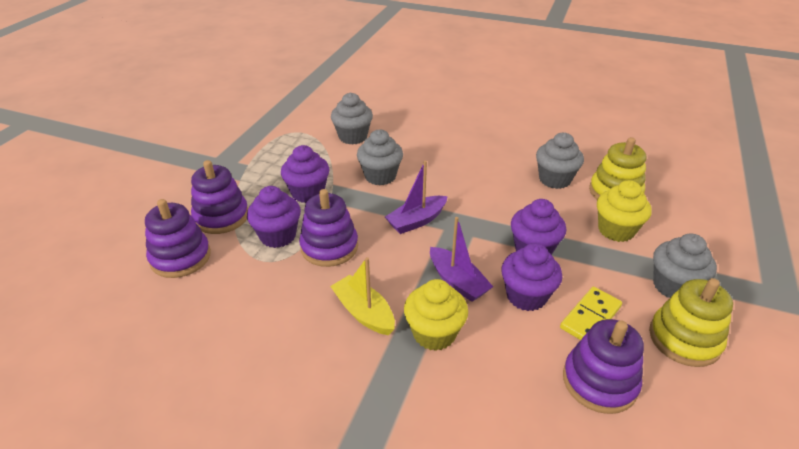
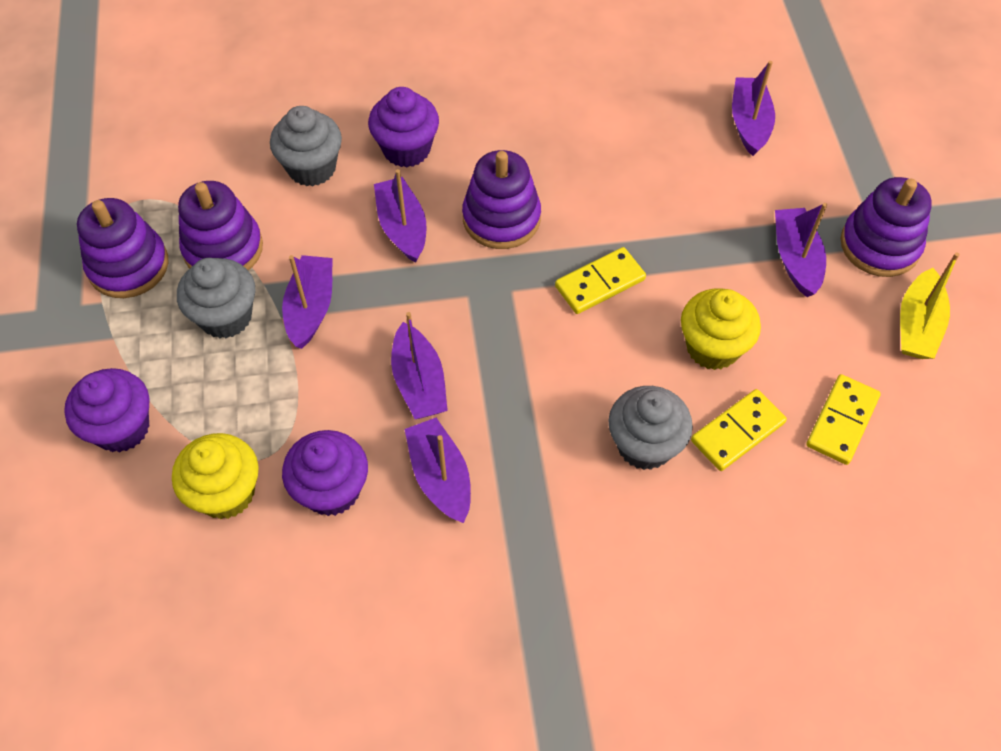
grey cupcake: [331,92,373,145] [357,130,403,186] [536,133,584,189] [653,233,717,298] = 4 -> [177,258,255,339] [270,106,342,187] [609,386,693,470] = 3
purple boat: [385,161,448,234] [430,217,493,302] = 2 -> [282,255,333,349] [374,169,426,263] [391,312,448,419] [404,418,471,523] [732,61,775,156] [775,203,827,297] = 6
purple cupcake: [247,186,301,248] [281,145,329,203] [501,243,562,311] [511,199,566,255] = 4 -> [64,368,149,453] [282,430,368,516] [368,87,439,167] = 3
yellow domino: [560,287,622,340] = 1 -> [555,247,646,314] [691,389,787,471] [806,374,881,465] = 3
yellow stacking toy: [589,137,646,200] [649,278,733,367] = 2 -> none = 0

